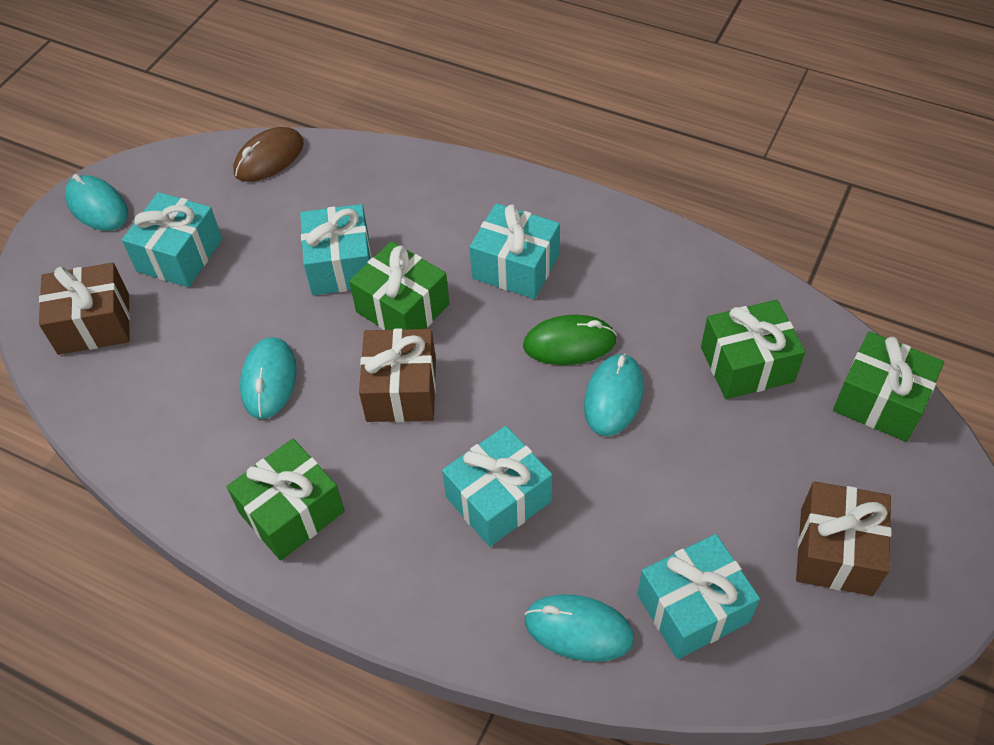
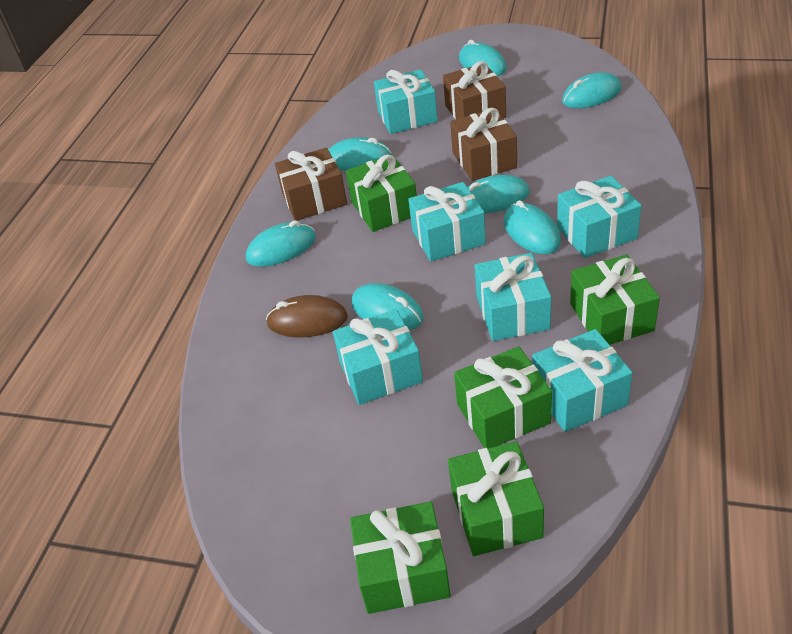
green gift: [227,439,345,561] [349,241,449,330] [701,300,805,399] [833,332,944,442] = 4 -> [346,154,417,232] [350,502,451,614] [448,441,544,556] [454,346,552,449] [570,255,660,345] = 5
green mouse: [523,315,617,365] = 1 -> none = 0
turquoise gift: [122,192,222,287] [300,204,372,295] [442,426,552,547] [470,203,560,299] [637,534,760,659] = 5 -> [333,309,423,405] [374,69,438,134] [408,182,486,262] [475,253,551,341] [532,329,632,432] [557,176,642,258] = 6
turquoise mouse: [65,174,128,231] [240,337,297,419] [524,594,634,662] [584,353,643,436] = 4 -> [246,220,316,267] [328,137,391,171] [352,283,423,330] [459,40,507,76] [467,175,530,214] [503,200,561,254] [562,72,621,108] = 7

